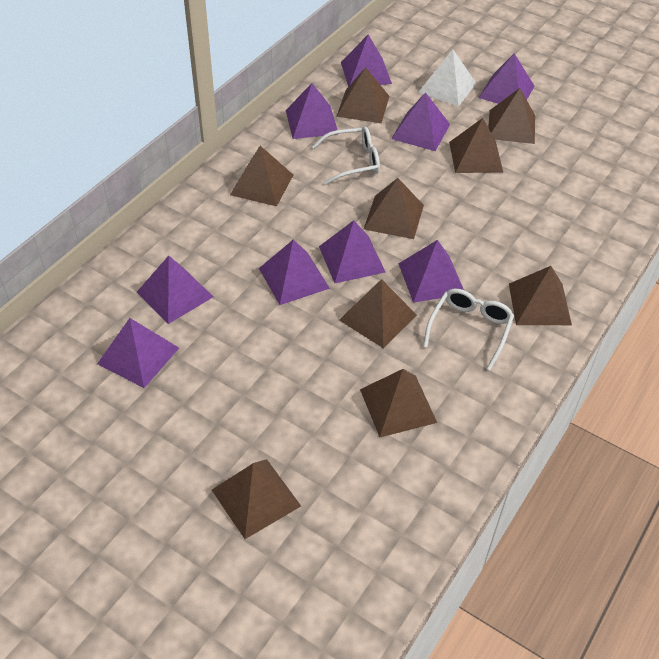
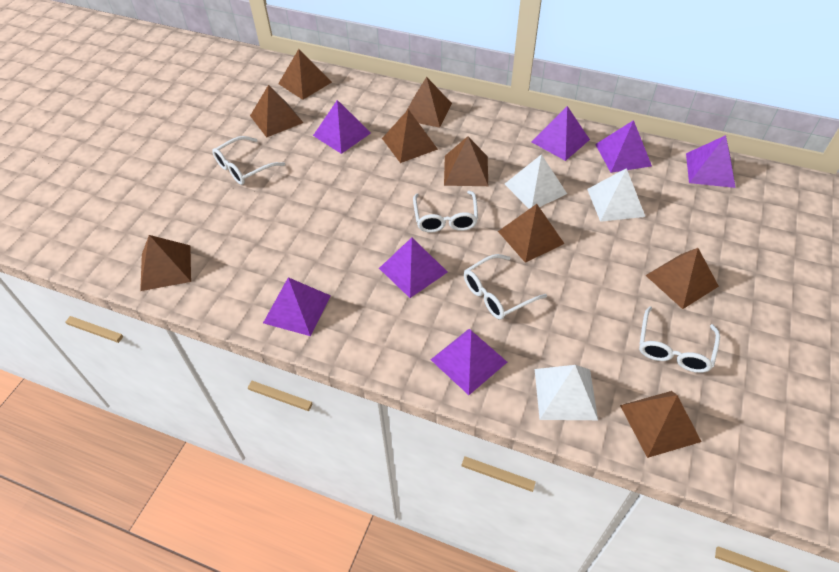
purple pyramid: [97,318,179,388] [137,256,214,324] [259,239,330,305] [286,83,337,139] [319,220,385,283] [341,34,392,87] [391,92,450,151] [399,240,464,303] [478,53,535,104] = 9 -> [263,277,331,336] [313,100,371,154] [379,237,448,298] [431,329,507,395] [531,106,590,161] [595,120,652,173] [686,135,736,188] = 7
white glasses: [312,126,380,185] [423,289,514,370] = 2 -> [212,136,285,185] [413,191,478,233] [464,254,547,320] [639,306,720,373] = 4
white pyramid: [418,49,476,106] = 1 -> [505,154,567,209] [535,365,598,420] [587,168,646,222] = 3

